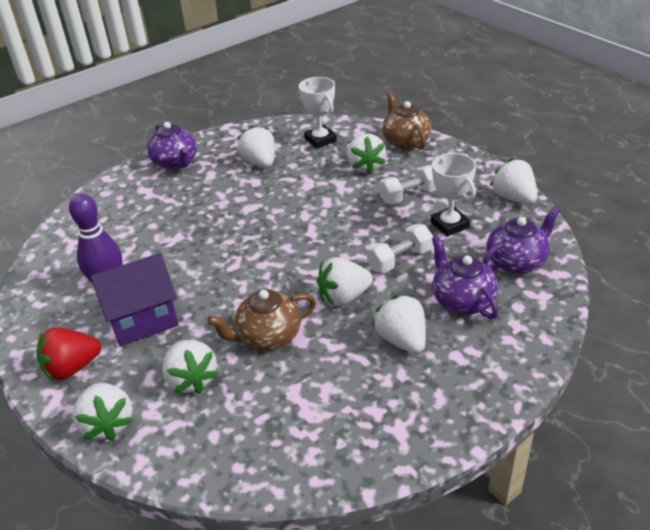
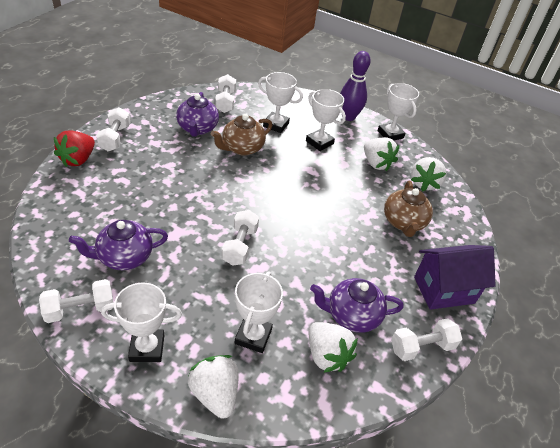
white dumbbell: [367,224,433,273] [379,165,436,204] = 2 -> [39,279,114,323] [96,107,130,152] [215,74,236,113] [222,210,259,266] [391,318,462,361] = 5
white strawberry: [73,383,133,441] [162,340,219,394] [237,125,275,168] [317,257,373,306] [347,134,386,174] [373,295,426,354] [490,158,538,204] = 7 -> [188,355,239,419] [309,322,358,373] [364,137,399,171] [411,157,447,192] = 4
white trophy: [299,77,337,149] [430,153,476,237] = 2 -> [101,282,182,362] [235,271,283,353] [258,72,303,133] [306,89,346,151] [378,83,419,141] = 5

